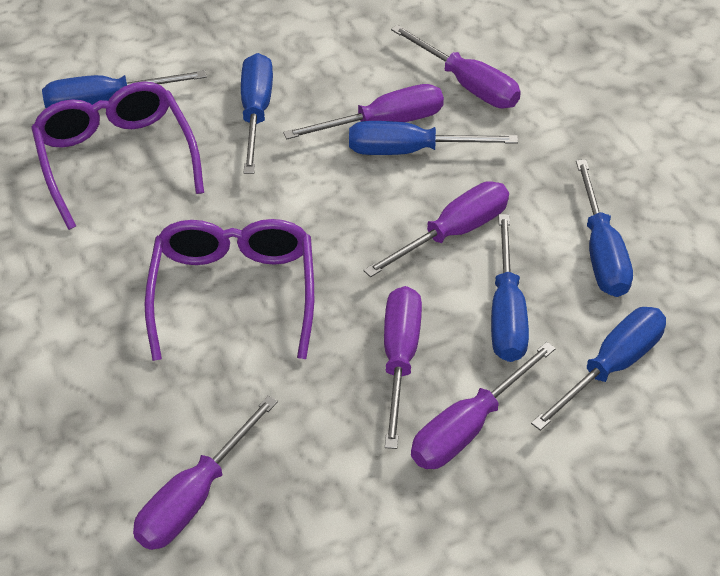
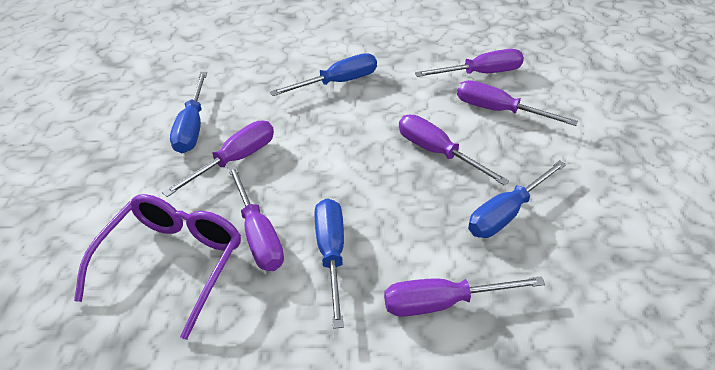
blue screwdriver: [42,70,207,108] [241,53,273,174] [349,121,518,155] [491,214,529,362] [531,307,666,431] [576,160,633,297] = 6 -> [170,72,207,153] [270,53,377,96] [315,198,344,329] [468,160,566,238] = 4
purple glasses: [31,82,204,230] [144,219,314,361] = 2 -> [74,194,241,340] = 1

